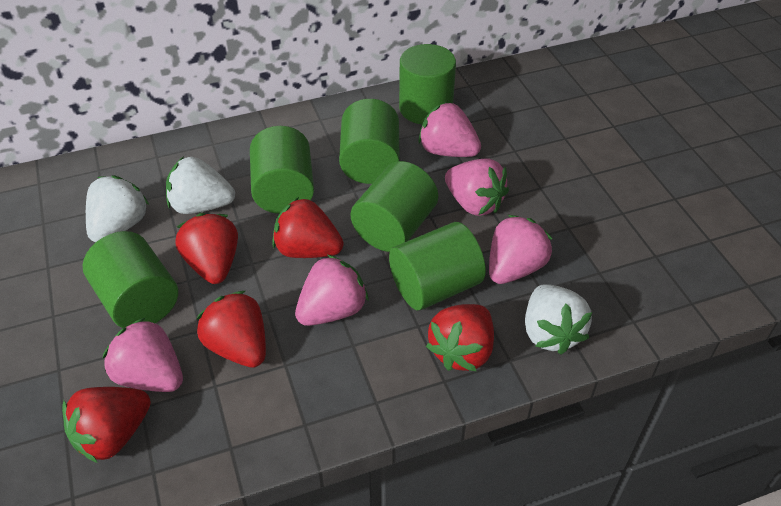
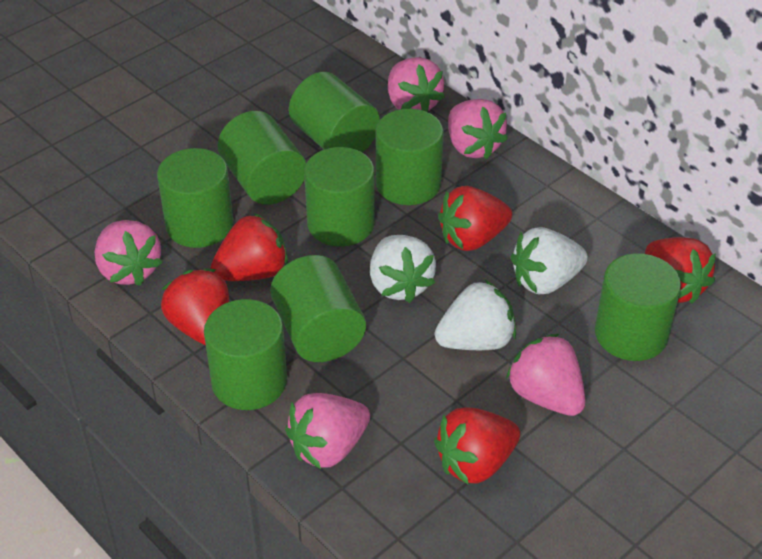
green cylinder: [83,231,178,328] [250,126,314,214] [339,99,400,184] [350,161,438,252] [389,222,486,310] [399,44,456,124] = 6 -> [157,148,233,248] [204,299,287,410] [218,111,306,205] [270,255,366,362] [289,72,380,153] [304,147,375,247] [376,109,444,205] [595,253,681,361] = 8

